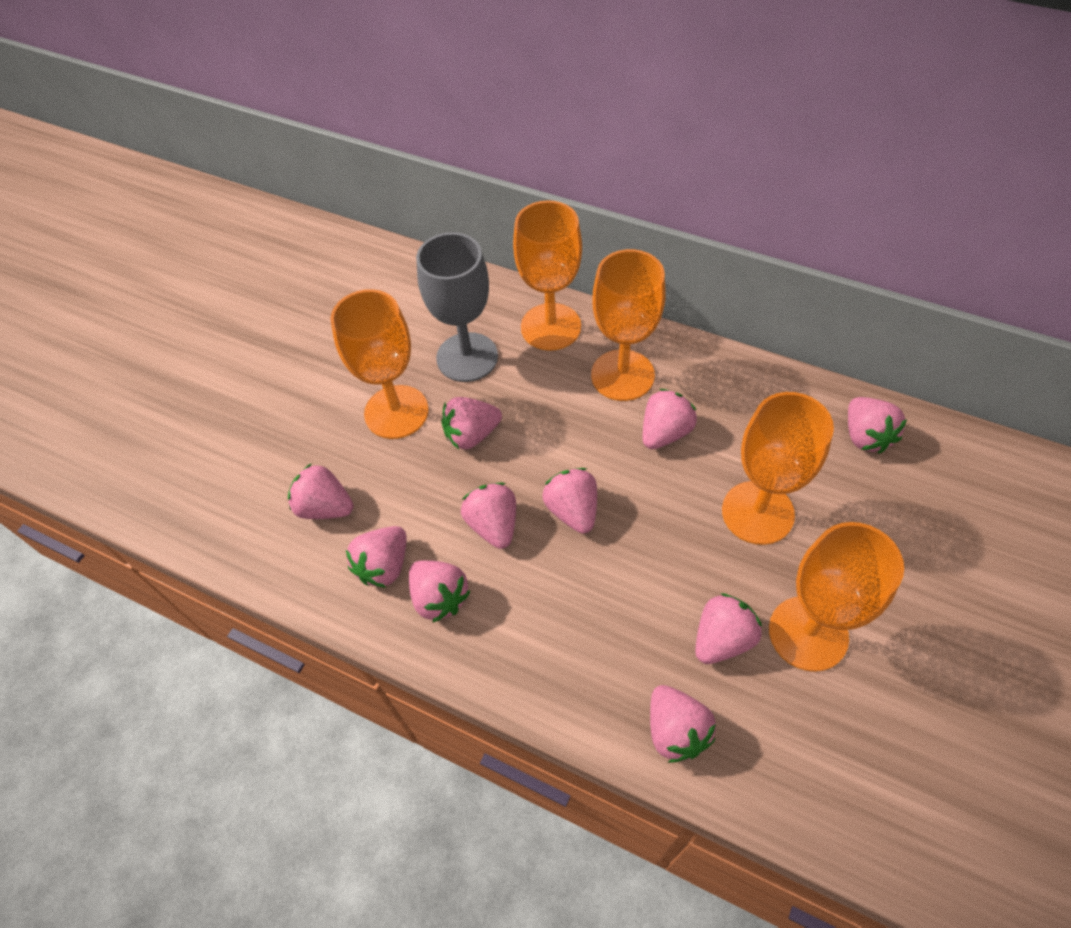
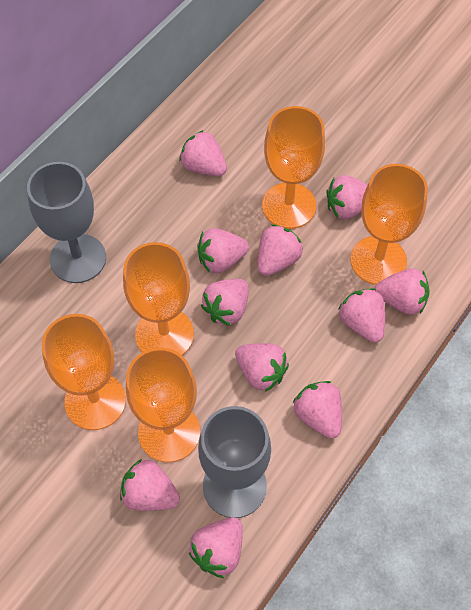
grey goblet: [416,232,498,382] = 1 -> [27,162,106,283] [198,406,271,518] = 2
pink strawberry: [288,463,354,519] [346,526,406,588] [409,560,471,623] [441,397,502,449] [461,483,516,549] [543,468,597,534] [643,389,697,449] [650,685,716,763] [695,593,762,664] [848,397,907,453] = 10 -> [120,459,180,511] [179,130,227,176] [189,517,243,578] [197,228,249,273] [201,279,249,326] [235,343,289,392] [258,224,303,276] [293,381,342,439] [326,175,367,219] [338,288,385,343] [374,268,430,315] = 11

